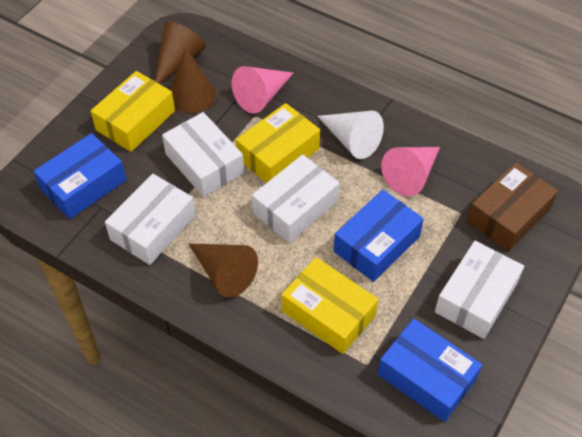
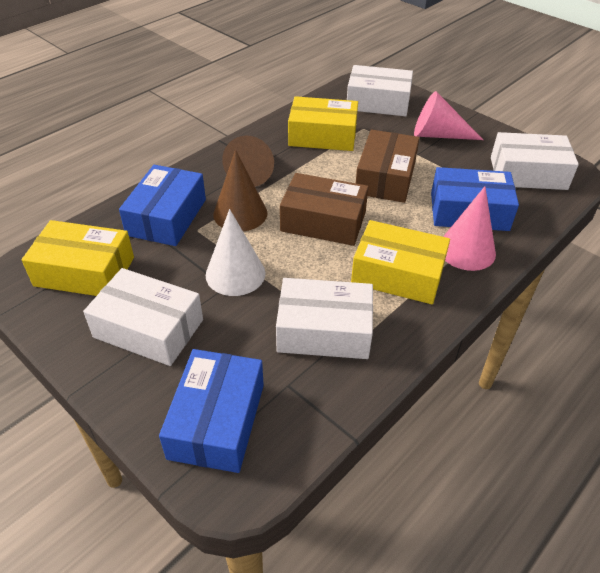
brown box: [467,162,558,252] = 1 -> [280,173,368,246] [356,129,419,203] = 2
brown cone: [155,21,206,84] [170,47,216,113] [189,244,258,298] = 3 -> [213,150,267,231] [222,136,274,187] = 2

